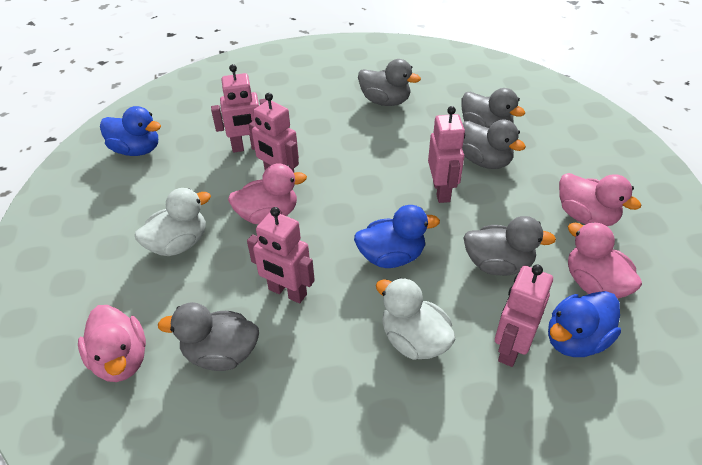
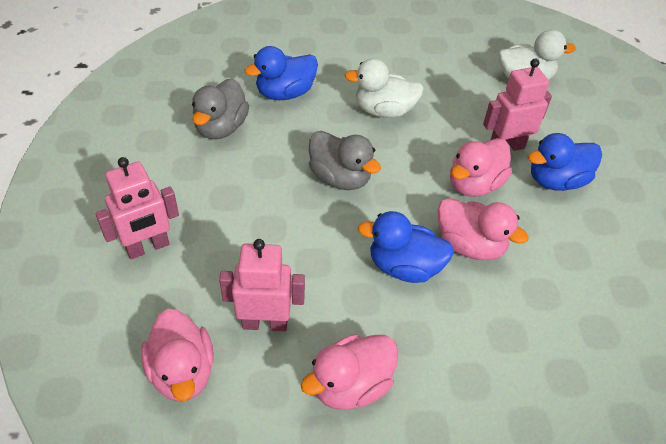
grey duck: [158,302,259,371] [358,59,421,106] [462,88,526,127] [462,120,526,169] [463,216,556,275] = 5 -> [192,79,249,139] [309,131,381,190] = 2
pink robot: [211,64,267,153] [247,207,315,303] [249,93,299,173] [428,106,465,203] [495,265,553,367] = 5 -> [96,157,179,259] [219,239,305,331] [483,59,552,151] = 3

